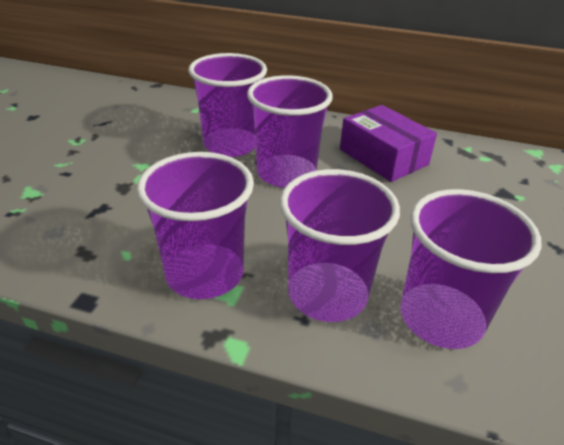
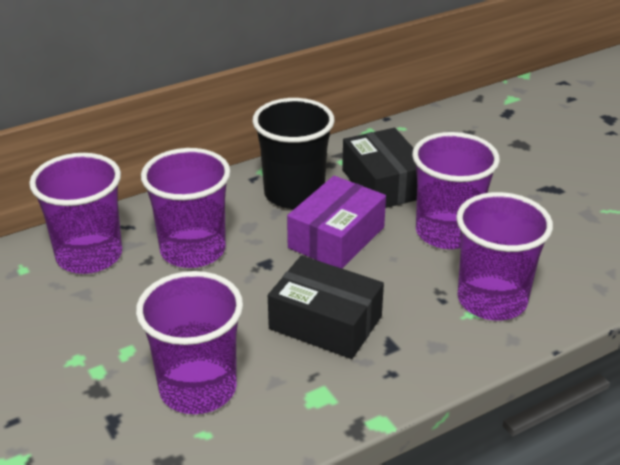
black box: none = 0 -> [268,255,384,359] [342,128,417,208] = 2
black cup: none = 0 -> [253,98,335,209] = 1

